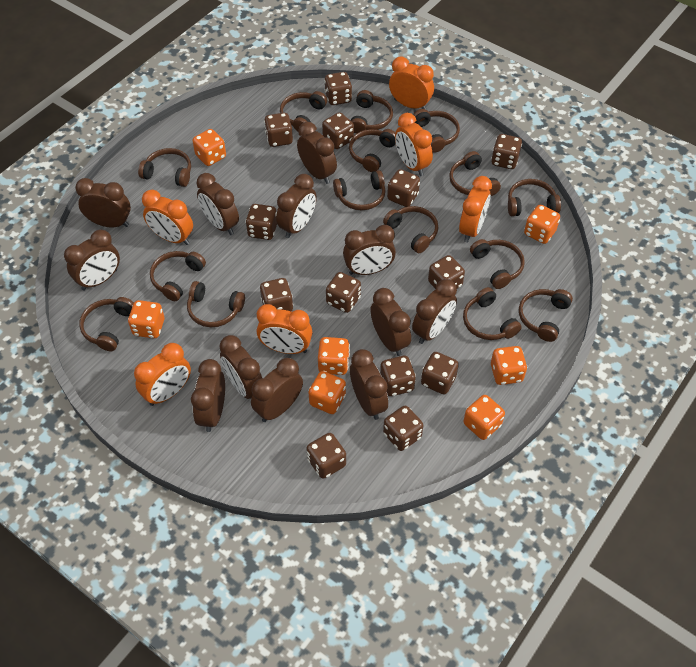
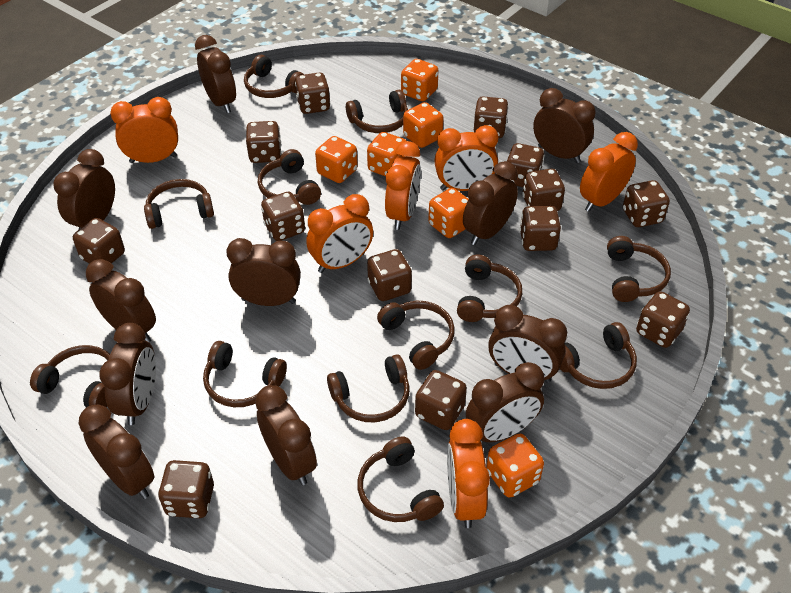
brown clock: [64,230,120,290] [75,178,131,228] [191,359,225,432] [196,173,239,235] [219,335,262,399] [251,358,303,422] [276,174,317,238] [297,122,337,184] [343,225,396,275] [350,349,388,420] [370,288,411,356] [412,279,457,344] = 12 -> [53,149,115,229] [79,405,154,499] [86,259,156,342] [99,323,156,425] [195,35,236,113] [226,238,301,306] [255,385,317,485] [463,161,518,245] [466,362,544,442] [488,305,567,383] [533,88,596,163] = 11
brown headphones: [79,297,134,351] [138,148,191,187] [150,251,206,301] [187,281,245,327] [280,91,327,131] [333,170,386,210] [349,129,396,172] [351,90,393,134] [383,206,438,253] [413,109,460,153] [449,151,501,196] [463,287,522,340] [470,239,525,289] [508,179,561,216] [519,289,573,342] = 15 -> [30,345,110,408] [144,179,214,229] [203,341,287,407] [244,55,304,98] [258,149,321,205] [327,354,410,422] [346,90,408,133] [357,436,444,522] [377,301,455,370] [457,254,522,322] [560,322,637,389] [607,236,671,302] = 12
orange dice: [128,300,164,338] [193,129,226,166] [308,371,346,414] [318,337,350,375] [464,395,505,440] [491,346,527,385] [524,205,560,244] = 7 -> [315,136,358,183] [367,132,406,176] [401,59,439,101] [403,102,444,148] [428,188,469,238] [486,434,544,498] = 6

